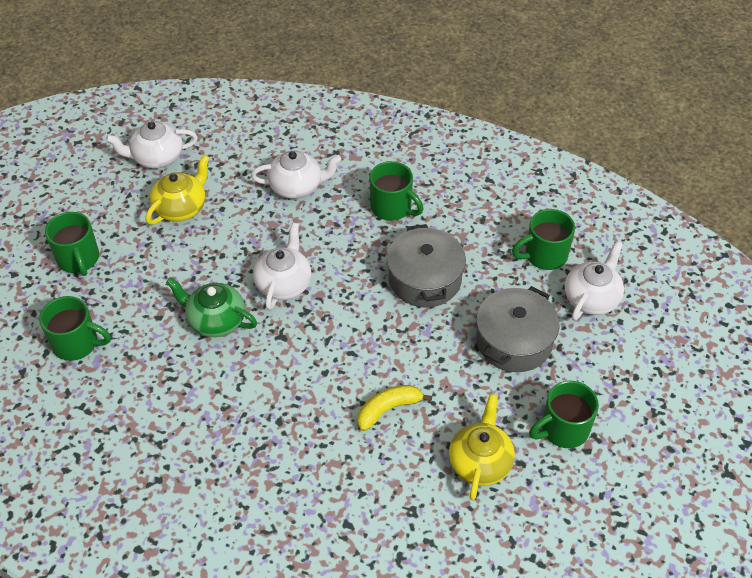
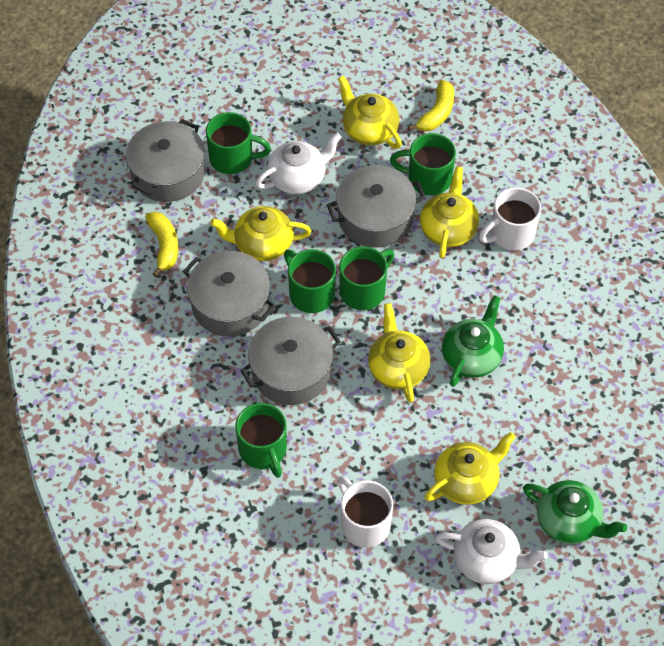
green teapot: [166,277,257,337] = 1 -> [442,295,504,387] [523,480,627,544] = 2
grey pot: [387,224,466,307] [476,286,560,372] = 2 -> [126,119,205,202] [183,251,276,337] [240,317,341,405] [327,165,425,248] = 4
white mug: none = 0 -> [338,476,393,548] [479,187,541,250] = 2
white teapot: [106,121,198,168] [251,150,341,199] [253,223,311,310] [565,241,624,321] = 4 -> [256,133,341,194] [435,519,548,584] = 2
yellow banana: [358,385,432,431] = 1 -> [145,212,178,277] [408,80,454,131] = 2
yellow teapot: [145,155,210,225] [449,394,515,500] = 2 -> [210,206,311,261] [338,76,402,149] [368,303,431,403] [420,166,479,258] [424,432,516,505] = 5

